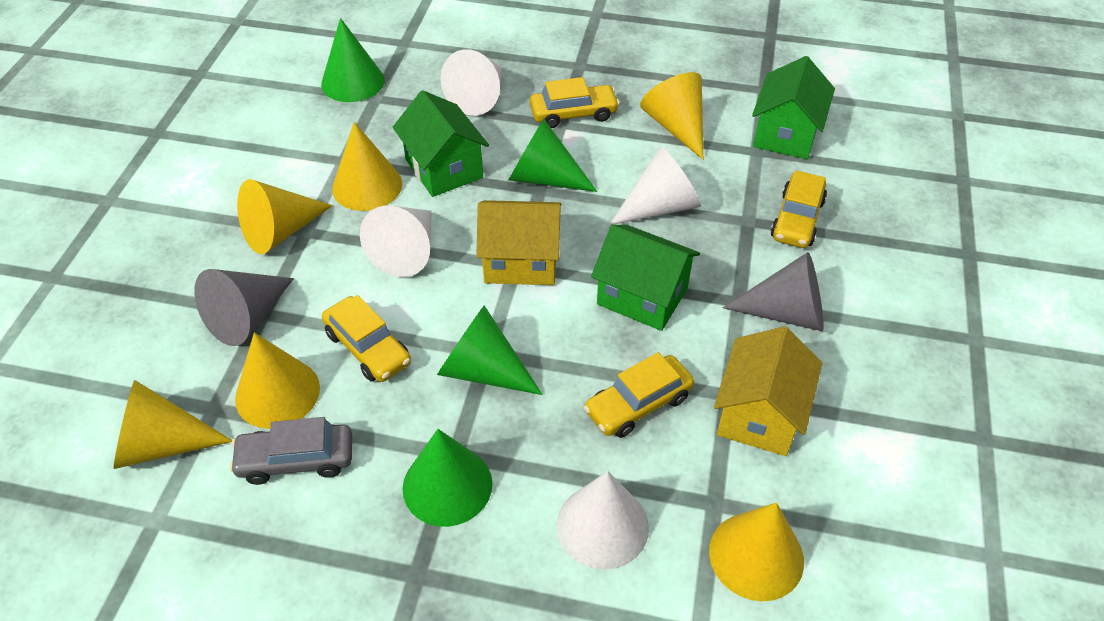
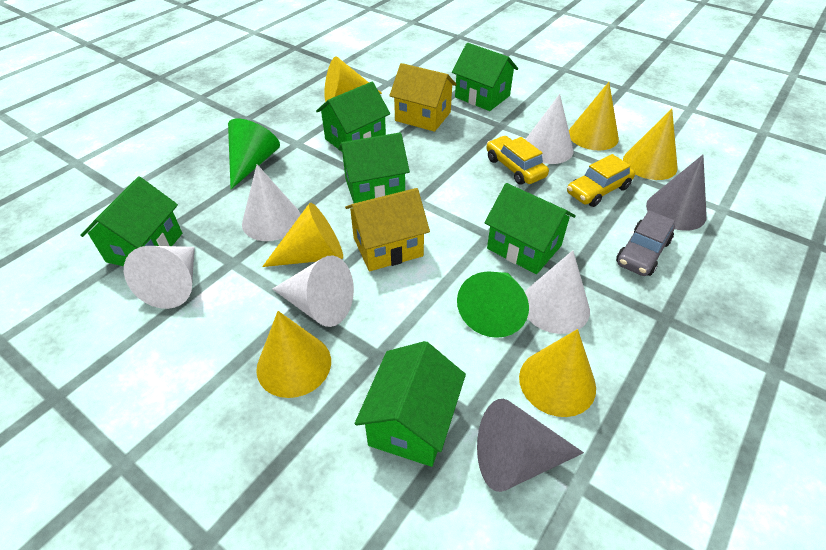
green cone: [321,18,385,102] [403,429,492,527] [437,305,543,395] [509,119,597,192] = 4 -> [228,118,280,189] [457,271,529,338] = 2
green house: [393,90,489,197] [591,225,700,331] [752,56,835,159] = 3 -> [80,176,182,266] [316,82,390,152] [338,133,410,203] [355,341,466,467] [452,43,518,111] [484,183,576,274] = 6
white cone: [360,206,432,277] [440,49,502,116] [557,471,649,570] [609,147,701,225] = 4 -> [124,246,195,309] [242,165,301,241] [272,256,354,327] [525,94,573,164] [525,250,590,334] = 5
yellow car: [322,295,411,382] [530,77,620,128] [584,352,694,438] [771,170,827,248] = 4 -> [486,136,549,185] [567,154,635,207] = 2

